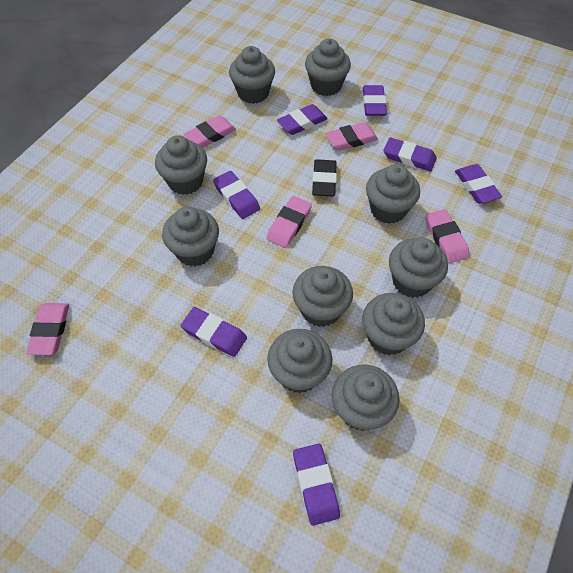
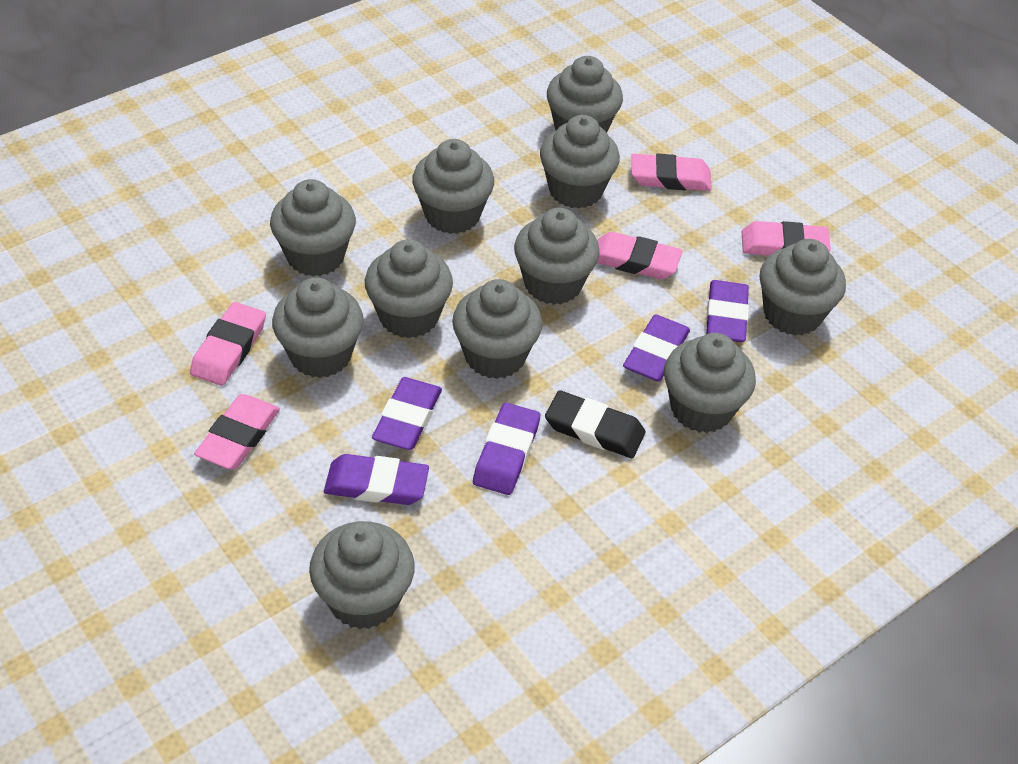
grey cupcake: [155,135,207,195] [162,206,219,267] [229,46,275,104] [267,329,332,393] [292,266,353,327] [305,38,351,96] [332,365,400,431] [362,293,425,356] [366,164,420,224] [389,238,448,298] = 10 -> [270,179,356,276] [272,277,364,378] [309,521,415,629] [365,239,453,338] [412,139,494,234] [452,279,542,379] [514,208,600,305] [540,115,620,209] [547,56,623,133] [664,333,756,433] [760,239,846,336] = 11
purple eraser: [180,307,247,357] [213,171,260,219] [277,104,328,135] [293,444,340,526] [363,85,387,116] [383,137,437,171] [455,164,502,204] = 7 -> [324,454,429,505] [372,377,442,450] [473,403,540,495] [623,315,690,382] [706,280,749,342] = 5

